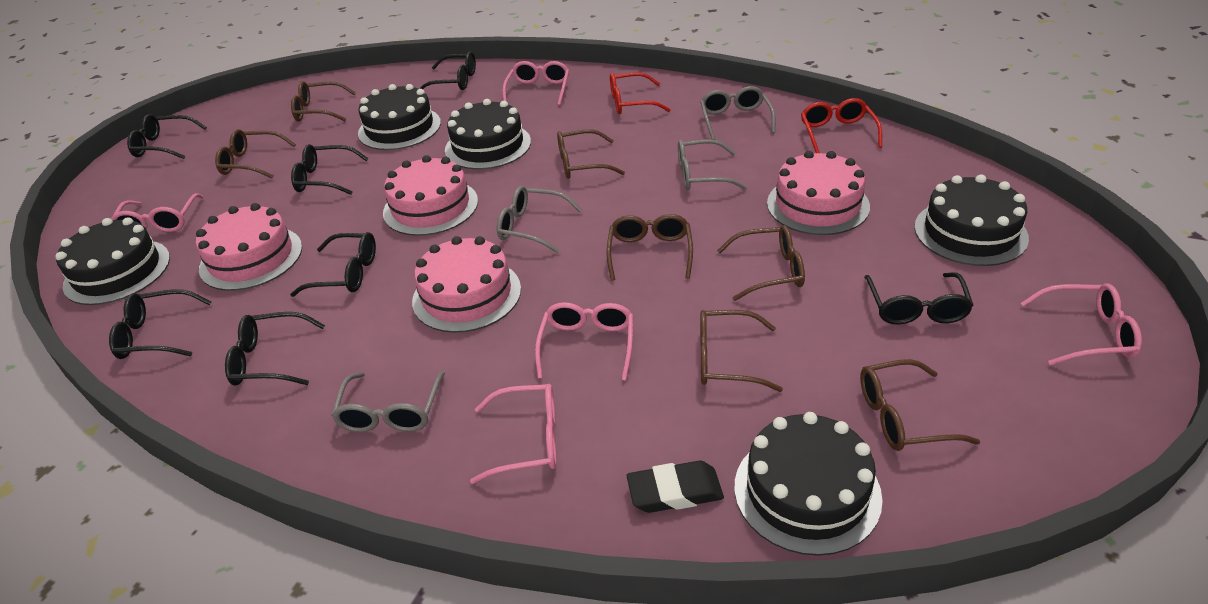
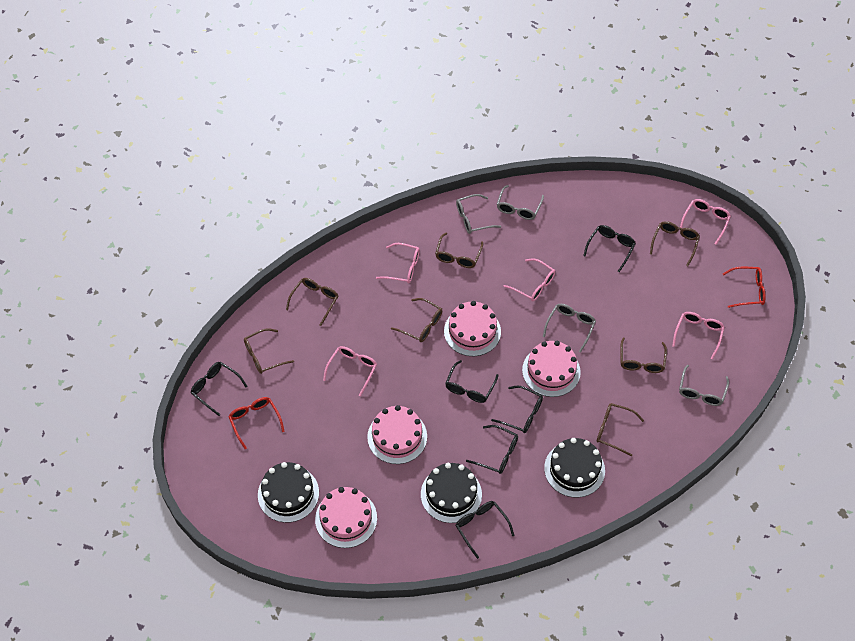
black cake: [55,217,170,305] [358,84,441,150] [445,99,531,169] [734,412,883,556] [914,175,1029,266] = 5 -> [258,462,319,523] [421,463,482,523] [544,438,605,498] = 3
black eraser: [627,460,724,513] = 1 -> none = 0
black glasses: [109,289,211,359] [127,114,207,159] [225,312,325,386] [290,232,376,297] [291,144,368,195] [419,51,476,90] [864,272,974,325] = 7 -> [191,362,248,416] [445,360,499,403] [455,501,514,559] [466,425,518,474] [491,386,543,433] [583,225,636,272] = 6

